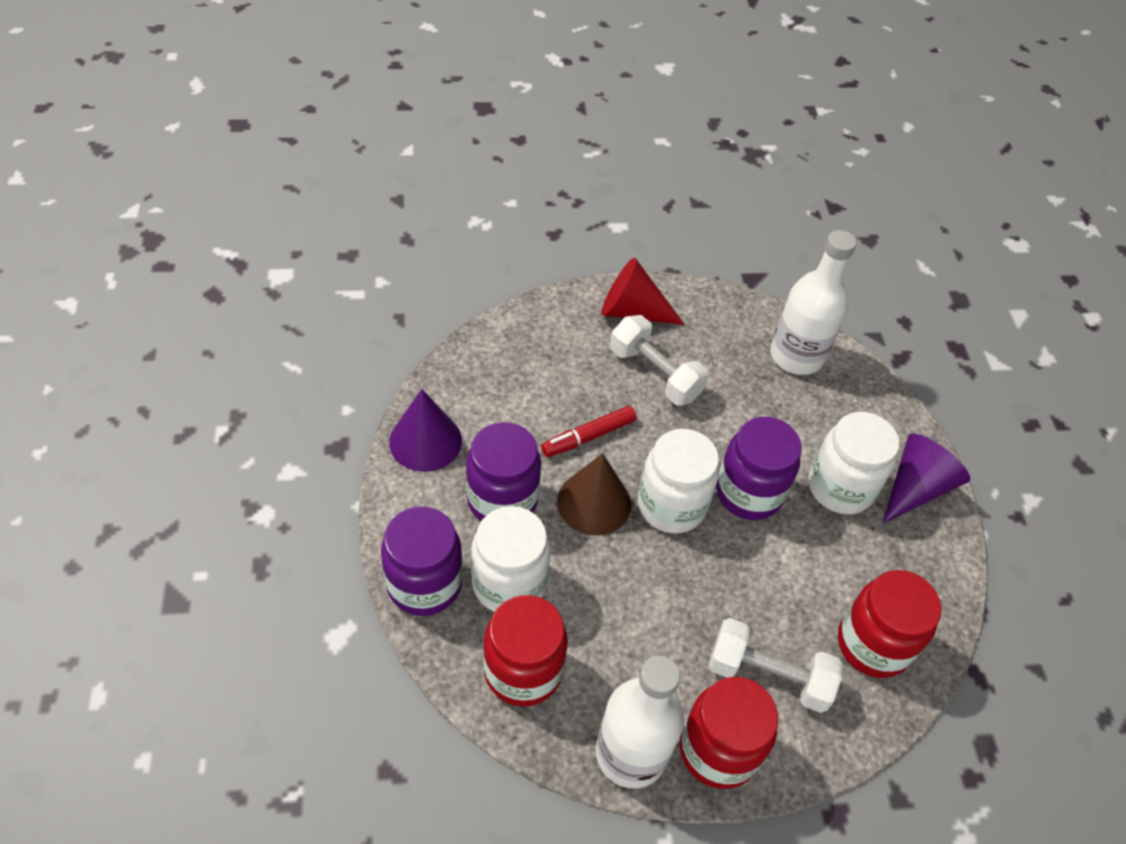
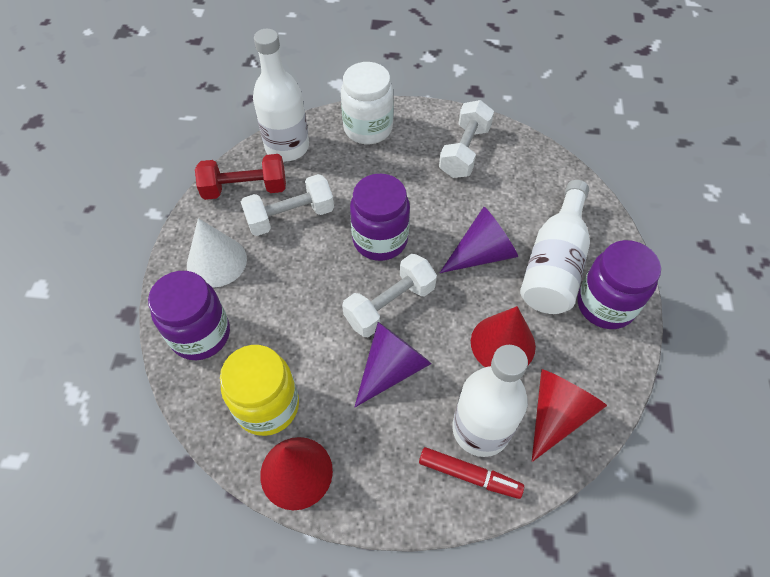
brown cone: [557,453,631,536] = 1 -> none = 0
red cone: [601,258,685,325] = 1 -> [260,437,333,510] [471,306,536,367] [532,369,607,462] = 3
red dumbbell: none = 0 -> [195,154,286,200] = 1
red jar: [483,595,568,707] [679,677,778,789] [838,570,942,678] = 3 -> none = 0
white bottle: [596,655,684,788] [770,230,856,375] = 2 -> [253,29,309,161] [452,345,528,457] [520,180,590,314] = 3
white cone: none = 0 -> [187,218,247,288] = 1
white dumbbell: [610,315,709,406] [708,618,843,713] = 2 -> [241,174,334,236] [342,254,437,337] [439,100,494,178] = 3
white jar: [471,506,551,612] [638,429,719,534] [808,412,899,514] = 3 -> [341,62,394,144] = 1
yellow jar: none = 0 -> [220,345,299,436] = 1

